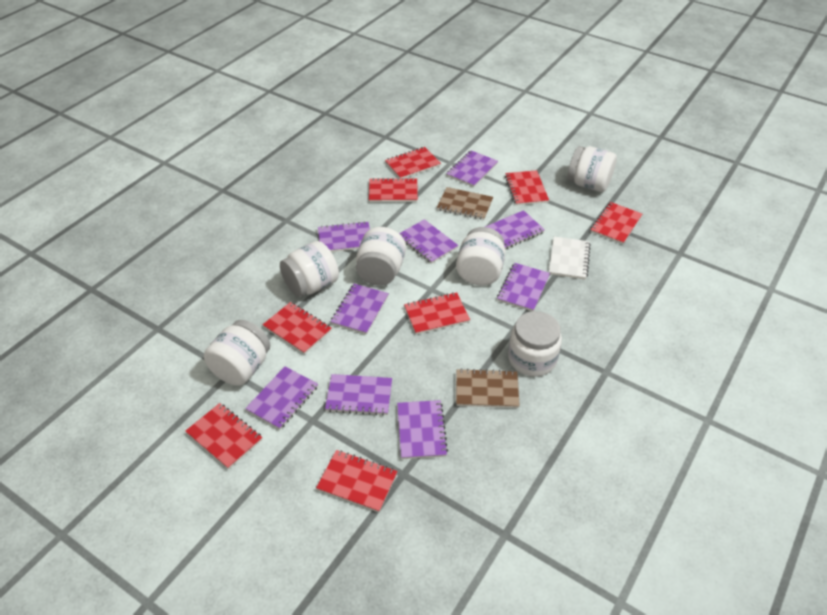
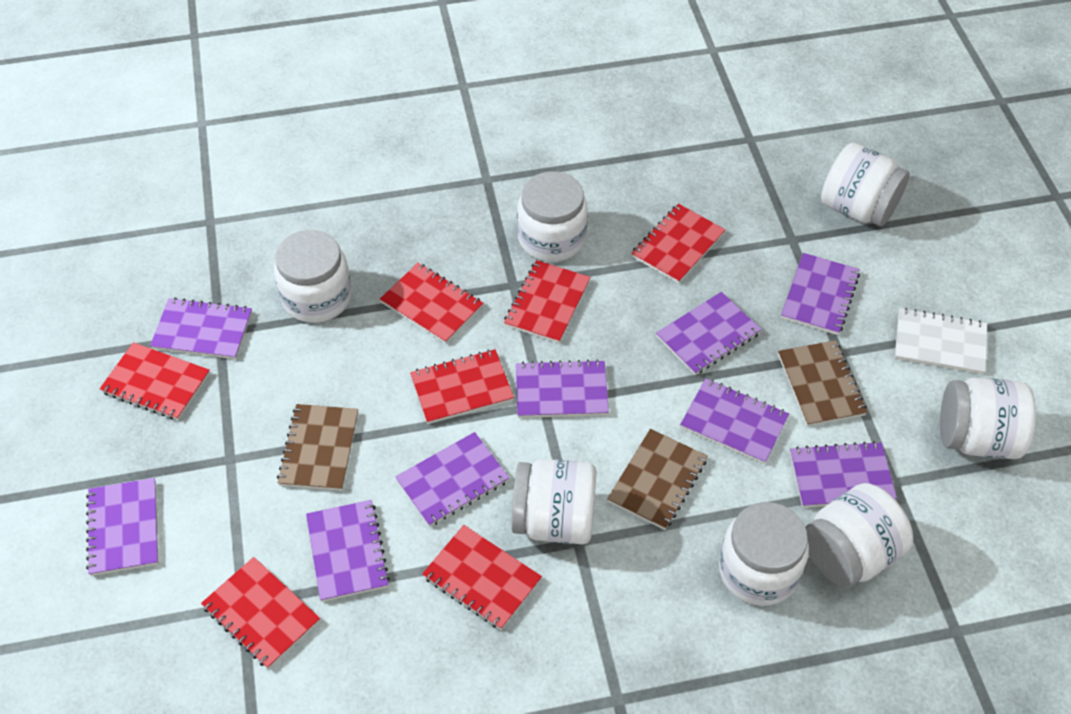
brown notebook: [437,187,493,220] [456,368,520,408] = 2 -> [277,404,358,491] [607,429,708,530] [778,340,867,427] = 3
red notebook: [185,403,262,469] [263,302,332,354] [316,450,398,512] [369,178,418,202] [385,147,441,179] [404,292,470,335] [505,170,549,205] [590,202,642,244] = 8 -> [100,342,210,420] [201,557,320,669] [380,263,483,344] [410,349,514,424] [422,525,542,630] [504,260,591,343] [631,204,725,284] = 7
white jar: [204,320,270,386] [280,241,339,297] [356,227,406,286] [456,227,505,285] [508,311,562,376] [567,146,617,192] = 6 -> [274,230,352,323] [511,459,597,544] [517,171,588,262] [719,502,809,606] [805,483,913,588] [821,143,910,226] [940,377,1036,459] = 7

